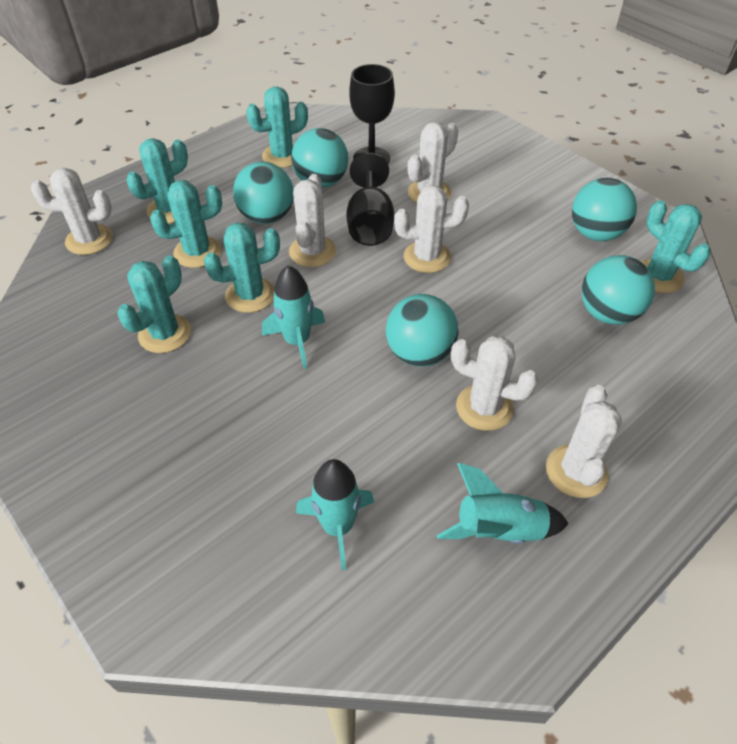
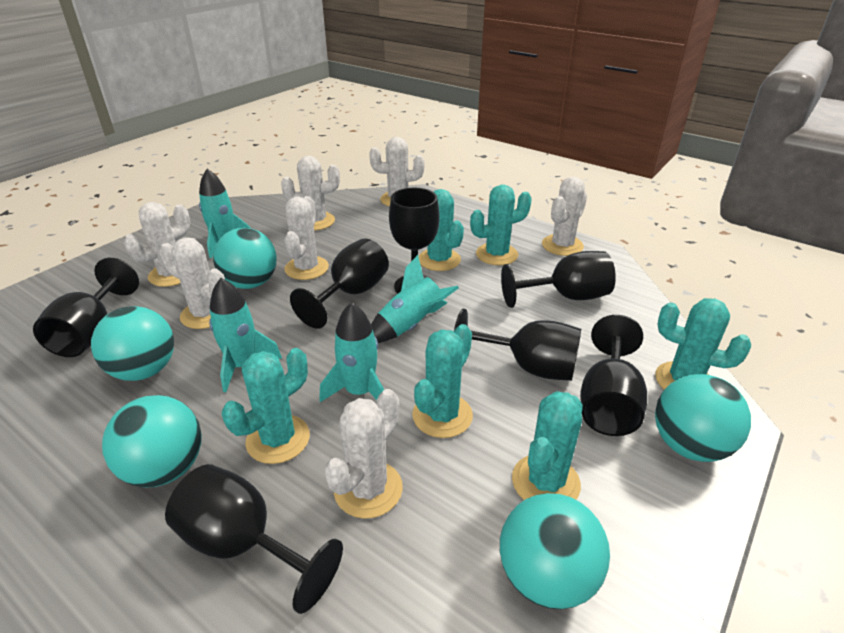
black goblet: [347,153,394,246] [349,64,395,163] = 2 -> [33,258,139,357] [165,464,343,614] [290,238,389,329] [389,188,439,294] [454,309,581,381] [501,251,616,308] [580,315,647,436] = 7
turquoise rocket: [262,265,325,369] [296,459,374,570] [436,463,569,543] = 3 -> [199,169,250,258] [209,278,282,392] [319,302,384,402] [371,255,459,343] = 4
white cactus: [31,168,113,255] [289,174,336,267] [394,185,469,273] [408,122,458,203] [451,336,538,431] [546,385,622,498] = 6 -> [124,202,190,287] [159,237,225,329] [281,156,340,230] [284,196,329,280] [324,389,403,519] [369,137,425,207] [542,177,587,256] = 7

